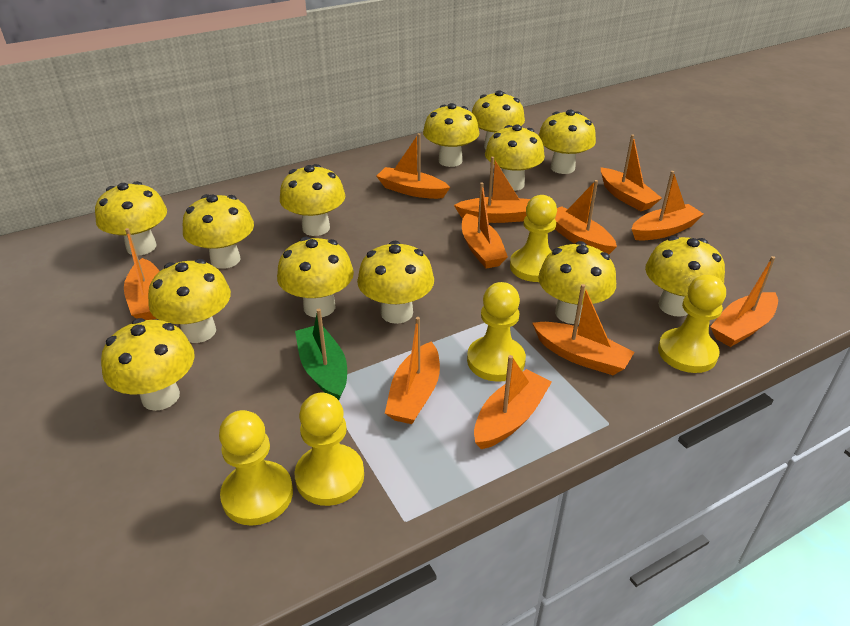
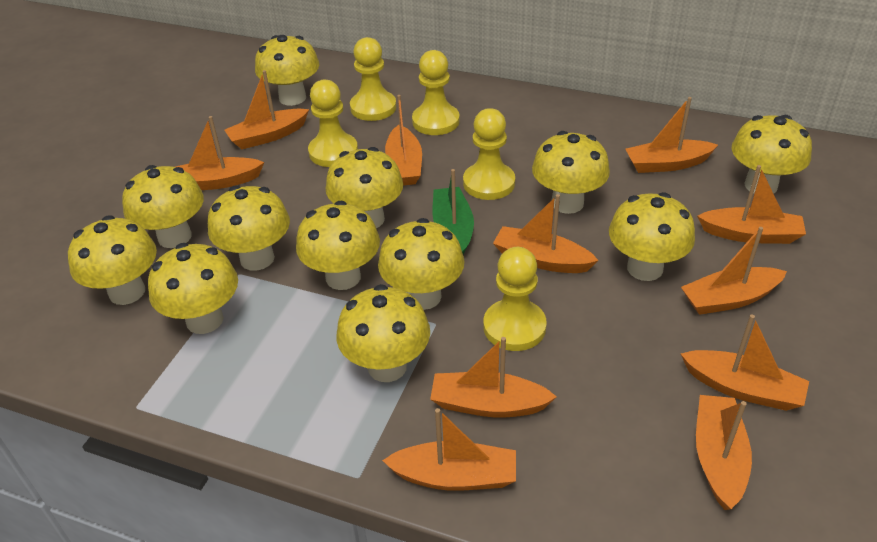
yellow mushroom: [95,181,167,256] [101,318,195,411] [148,259,231,343] [183,194,254,269] [277,237,354,317] [280,164,345,236] [357,241,434,324] [423,103,479,167] [472,90,525,150] [485,125,545,191] [538,110,596,174] [538,241,616,324] [645,236,725,317] = 13 -> [68,215,157,305] [122,165,204,248] [148,243,238,334] [208,186,290,271] [255,35,319,106] [296,201,380,290] [326,147,403,228] [336,284,430,382] [378,218,464,310] [532,131,610,214] [609,192,695,281] [732,115,812,194] = 12

